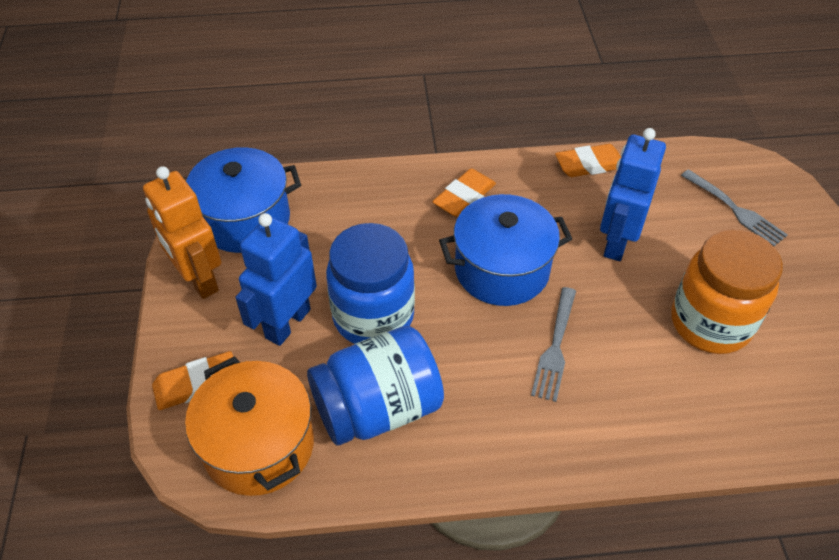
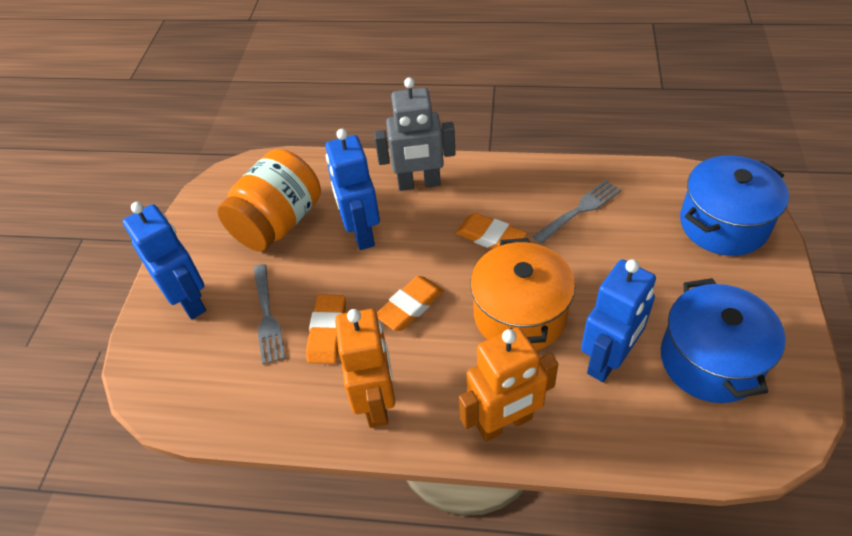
blue jar: [307,326,444,445] [326,223,415,344] = 2 -> none = 0
blue robot: [235,213,317,346] [600,128,666,261] = 2 -> [123,202,206,319] [326,129,380,250] [581,259,656,382] = 3
grey robot: none = 0 -> [374,77,455,191] = 1
orange robot: [143,166,221,299] = 1 -> [335,309,395,428] [459,327,558,441] = 2

